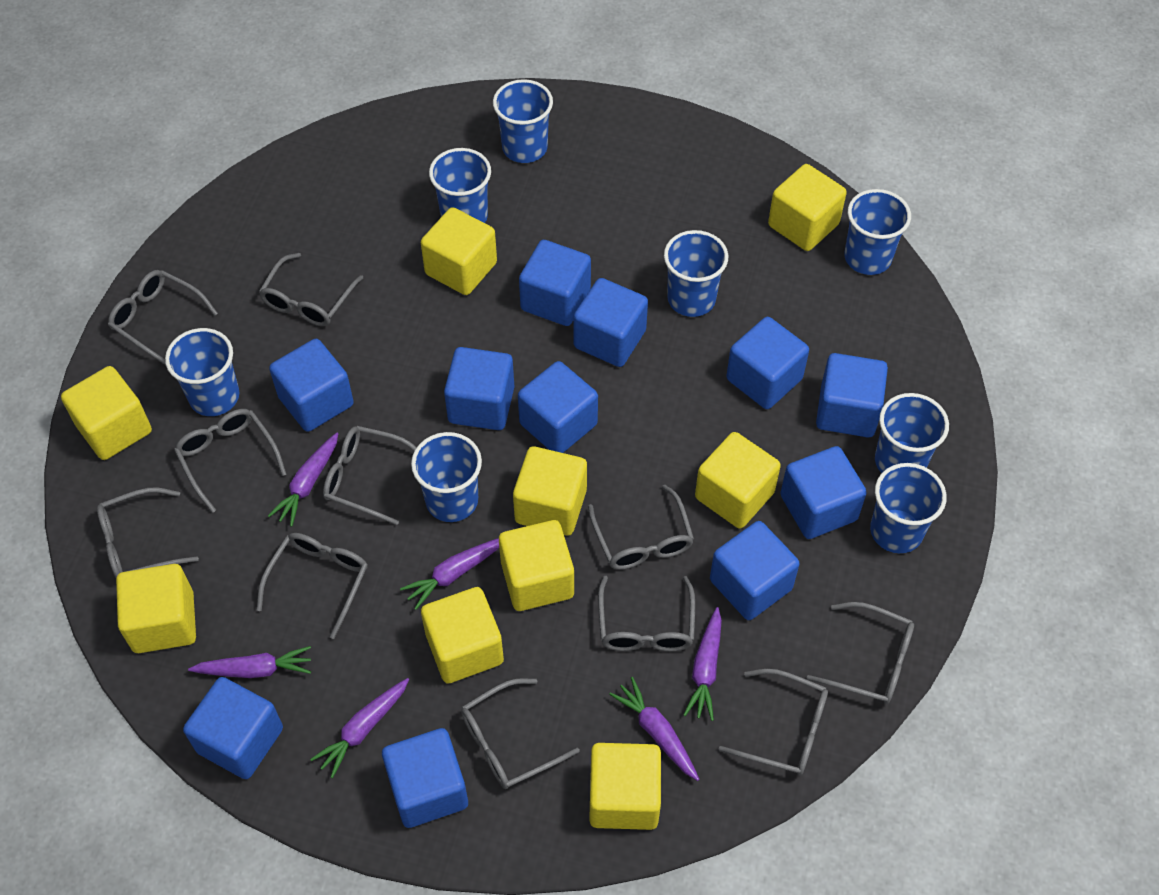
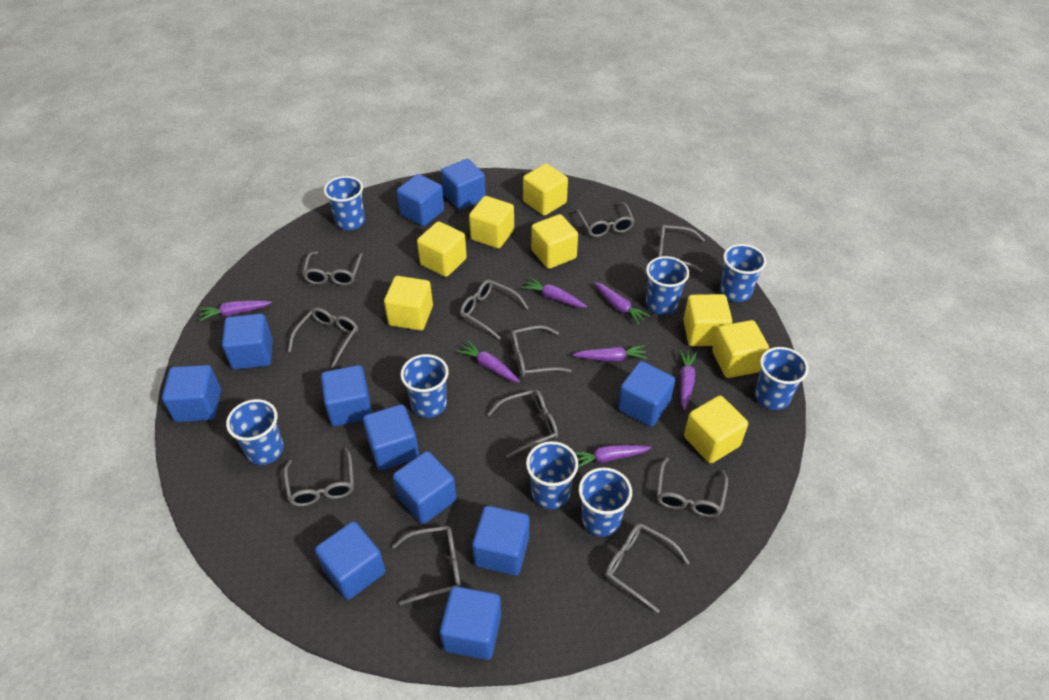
purple carrot: [188,646,311,678] [268,432,339,527] [310,678,409,778] [400,538,499,610] [609,677,699,781] [684,607,722,721] = 6 -> [199,300,272,321] [457,341,520,382] [522,277,587,308] [573,345,647,362] [575,445,651,468] [594,282,650,325] [679,350,697,410] = 7
yellow cube: [61,366,152,460] [116,564,196,653] [421,207,497,295] [421,587,504,684] [499,520,574,611] [513,446,587,536] [589,743,661,830] [695,432,781,529] [768,164,847,251] = 9 -> [384,276,433,331] [417,221,467,277] [469,196,514,249] [523,164,568,216] [531,214,578,269] [683,294,732,346] [684,396,748,463] [712,320,769,378] = 8

